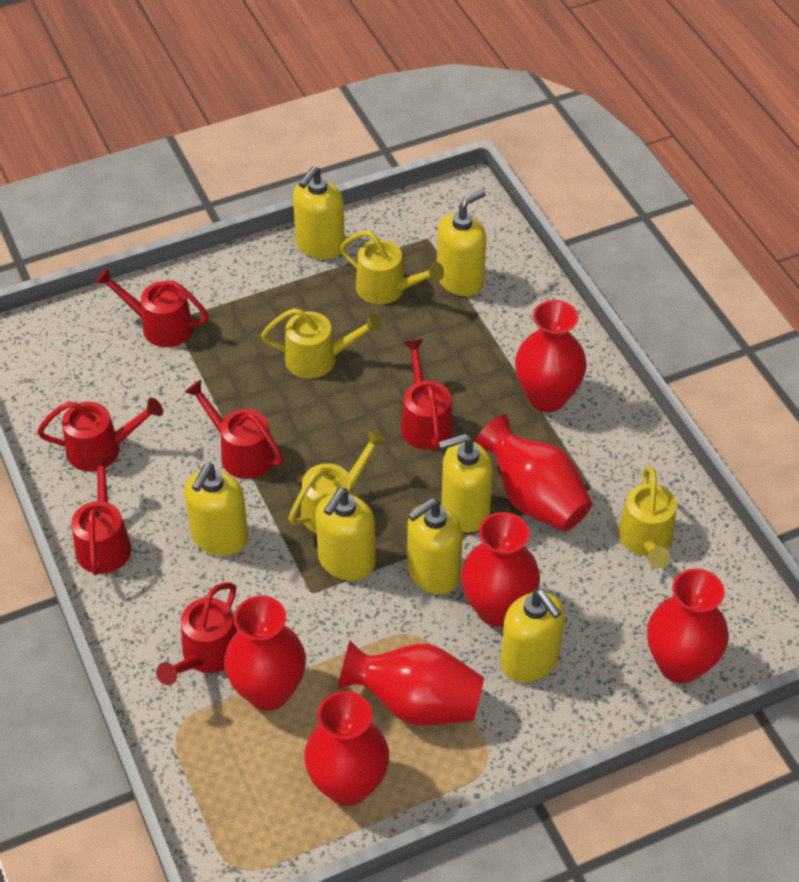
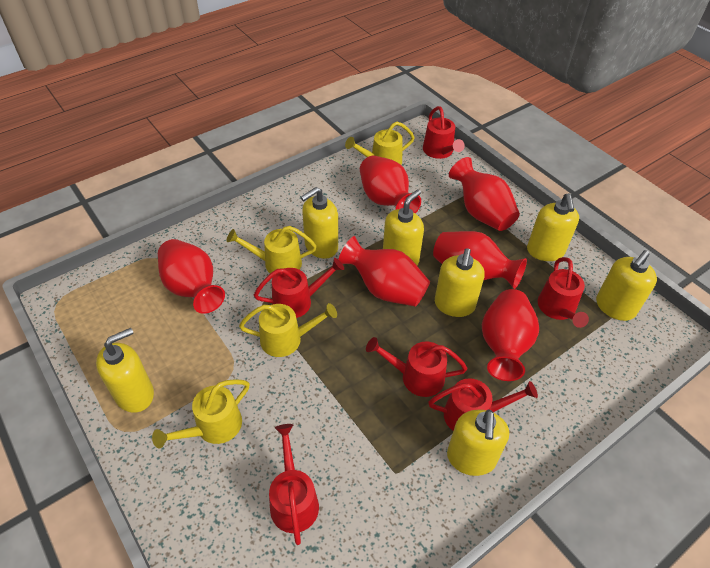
red vase: [224,596,306,711] [304,691,389,806] [337,640,484,726] [461,512,540,627] [475,414,592,532] [515,300,587,412] [647,569,729,683] = 7 -> [158,239,225,314] [338,236,430,307] [360,155,421,213] [433,231,527,289] [449,157,520,231] [482,289,539,381] = 6

